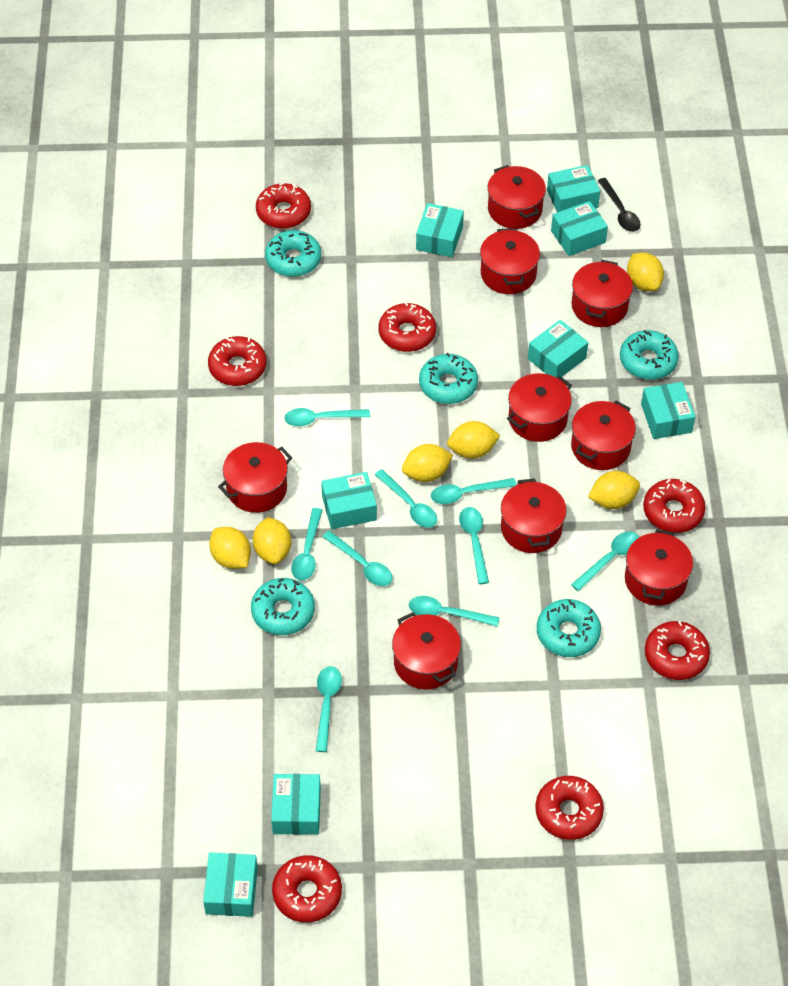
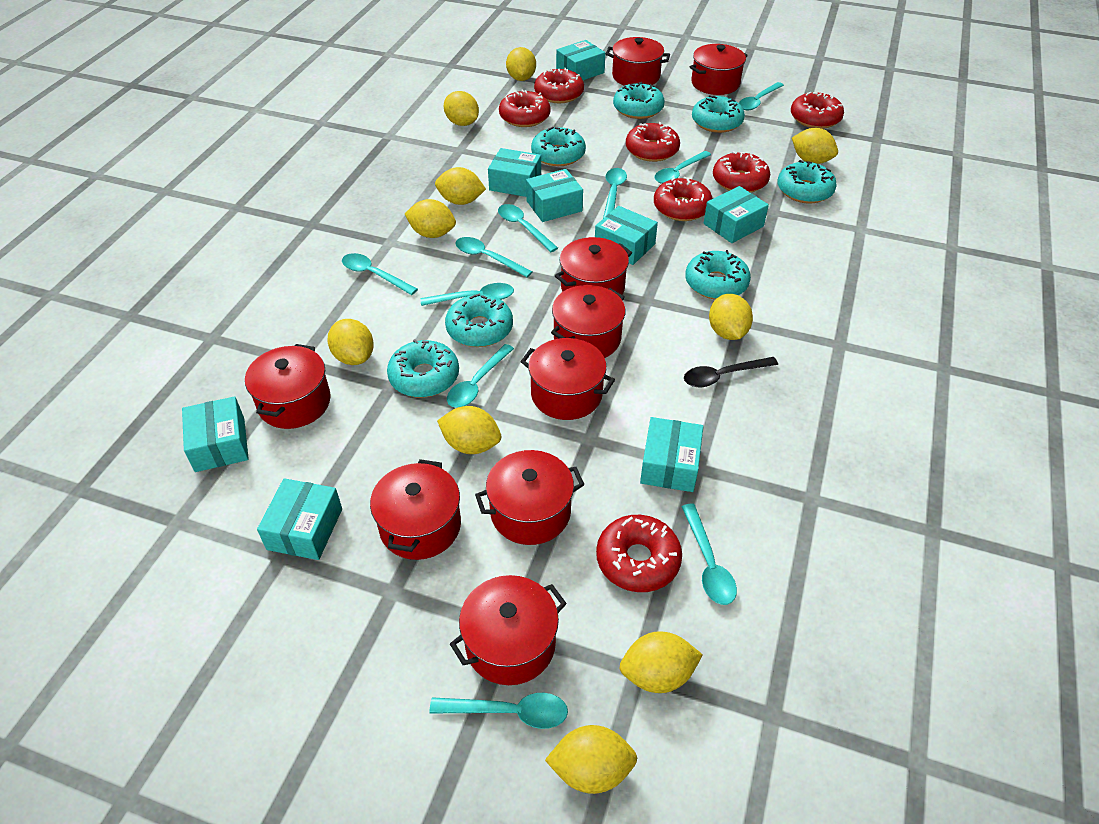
turquoise donut: [251,578,315,635] [265,230,321,277] [419,353,478,404] [537,599,601,657] [620,330,679,380] = 5 -> [387,339,459,398] [445,294,513,347] [531,127,586,166] [613,82,665,119] [685,250,751,300] [692,95,745,133] [778,160,837,204] = 7
turquoise spoon: [284,408,370,426] [291,508,322,581] [316,666,342,752] [322,531,393,586] [375,469,437,528] [409,596,499,627] [431,478,516,504] [459,507,489,584] [571,531,639,591] = 9 -> [342,253,418,295] [420,283,514,306] [429,693,568,729] [447,344,514,408] [456,237,533,277] [498,204,558,252] [603,168,627,219] [654,151,711,184] [681,504,737,605] [739,82,784,111] = 10
yellow lemon: [209,527,251,569] [252,517,291,564] [402,444,453,482] [447,421,500,459] [588,471,640,509] [627,253,664,291] = 6 -> [327,319,374,365] [405,199,456,238] [435,167,486,205] [437,406,501,454] [444,91,479,126] [506,47,536,81] [545,725,637,794] [620,631,703,693] [709,294,753,340] [792,128,838,164] = 10

